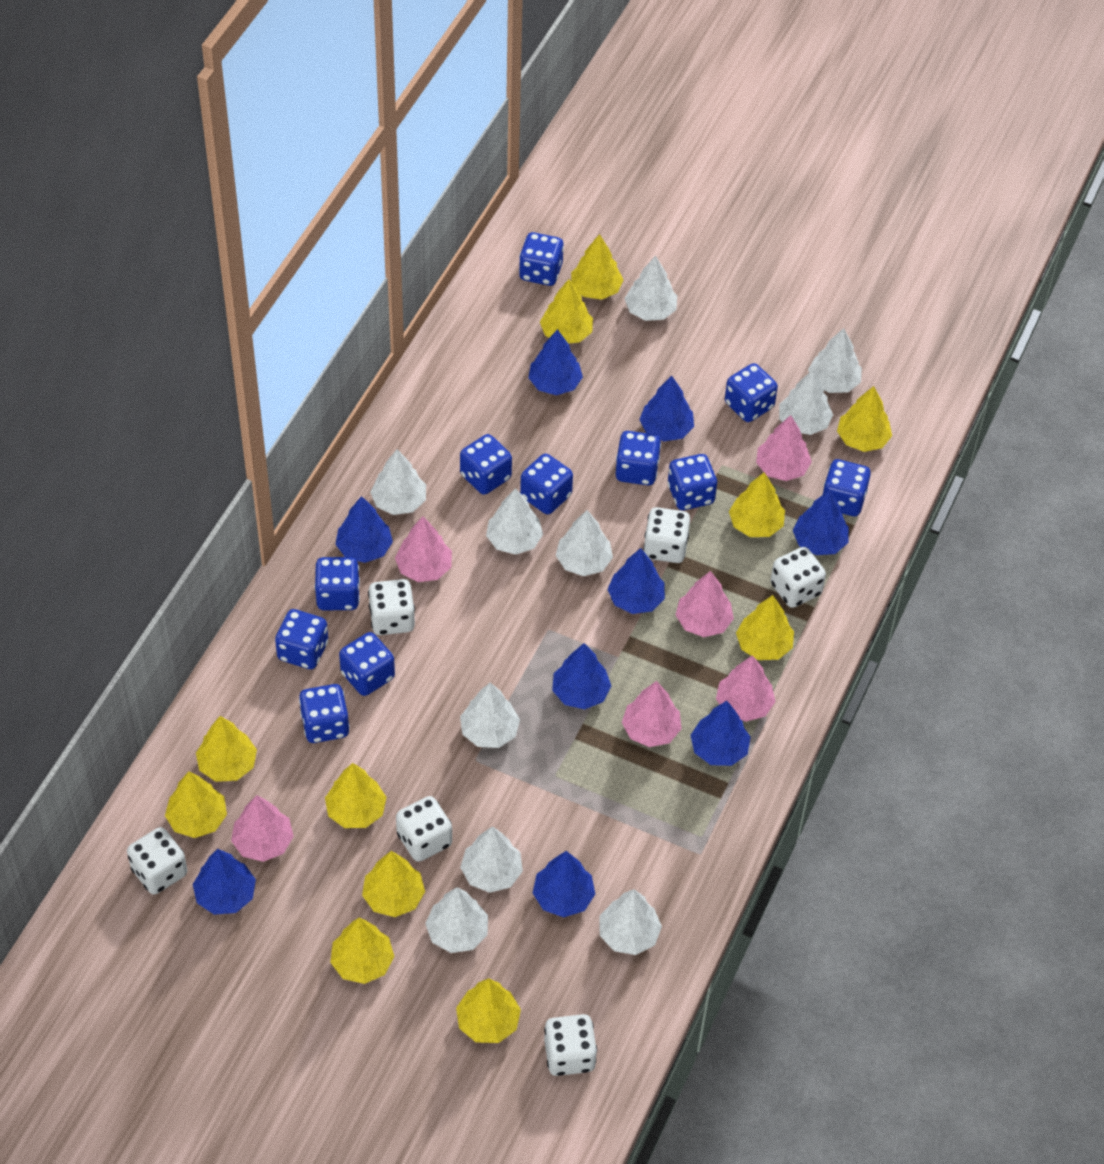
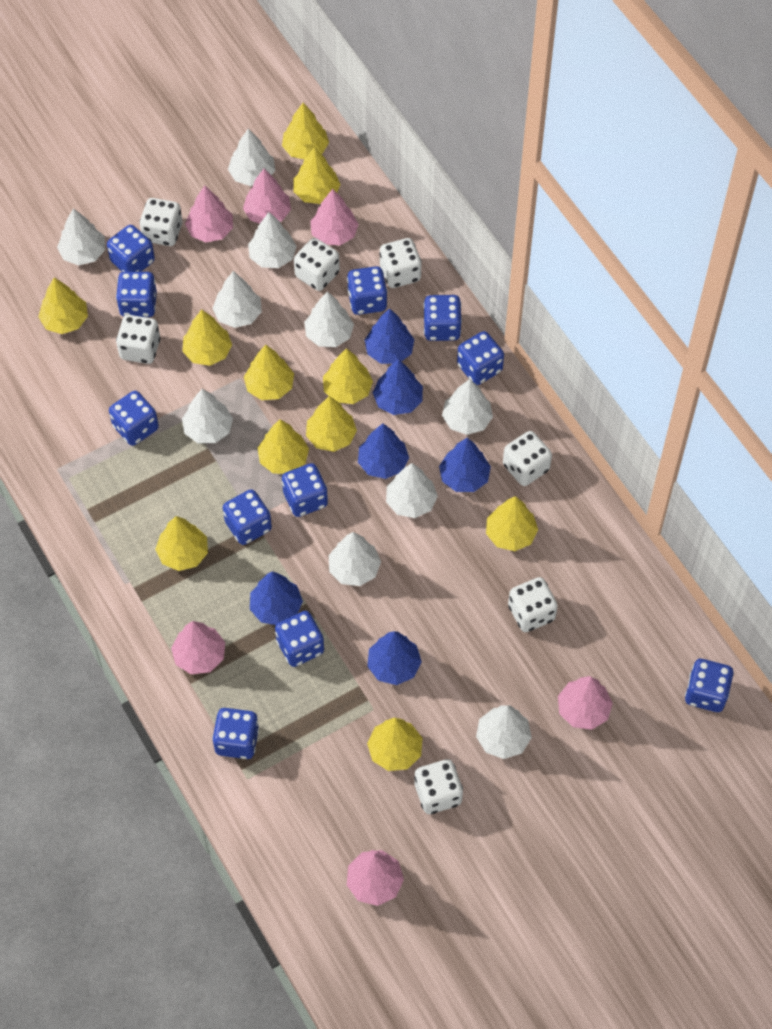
blue tree: [193,849,256,915] [335,496,393,563] [528,329,583,395] [533,851,595,917] [552,643,611,709] [607,548,665,614] [639,376,694,441] [690,701,751,766] [793,490,849,555] = 9 -> [250,571,303,625] [358,423,409,479] [364,308,414,364] [367,631,422,685] [373,359,423,415] [439,438,491,492] = 6
white dice: [127,827,187,895] [368,579,415,635] [396,796,452,862] [544,1014,597,1076] [643,507,690,563] [770,547,826,608] = 6 -> [116,315,160,364] [140,198,182,246] [294,238,340,291] [379,238,422,288] [414,759,463,814] [503,431,552,486] [508,577,558,632] = 7

